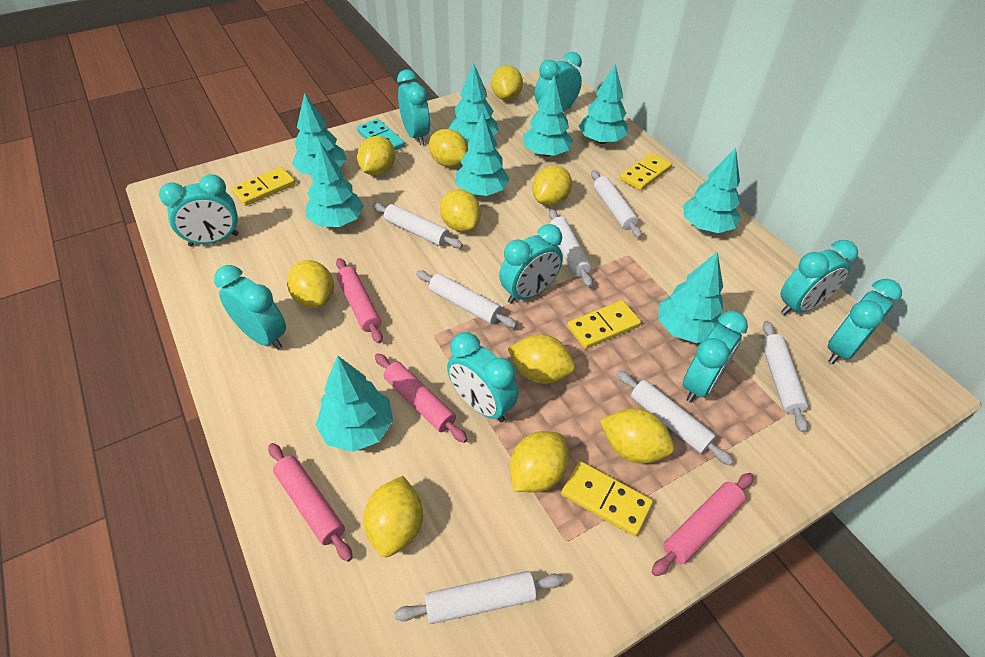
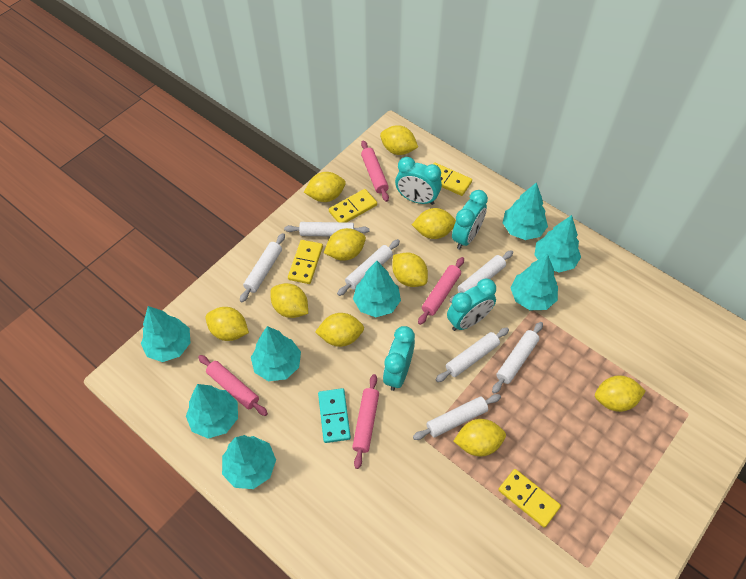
turquoise clock: [159,174,239,246] [214,265,286,350] [397,70,430,145] [447,332,519,422] [499,224,563,304] [535,52,582,112] [683,311,748,403] [781,240,858,315] [828,279,902,364] = 9 -> [383,326,415,391] [395,157,442,205] [447,278,496,331] [452,190,488,250] = 4
turquoise tree: [292,93,346,175] [306,141,364,227] [315,355,393,452] [448,64,498,142] [456,112,509,196] [523,76,574,157] [579,64,628,144] [658,252,723,343] [683,148,741,233] = 9 -> [141,306,190,362] [186,384,238,439] [222,435,276,489] [251,326,301,381] [353,261,401,317] [503,182,548,240] [510,254,558,310] [535,215,581,273] = 8

